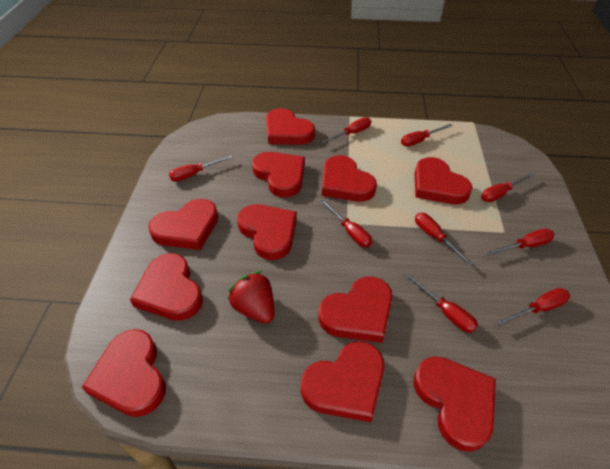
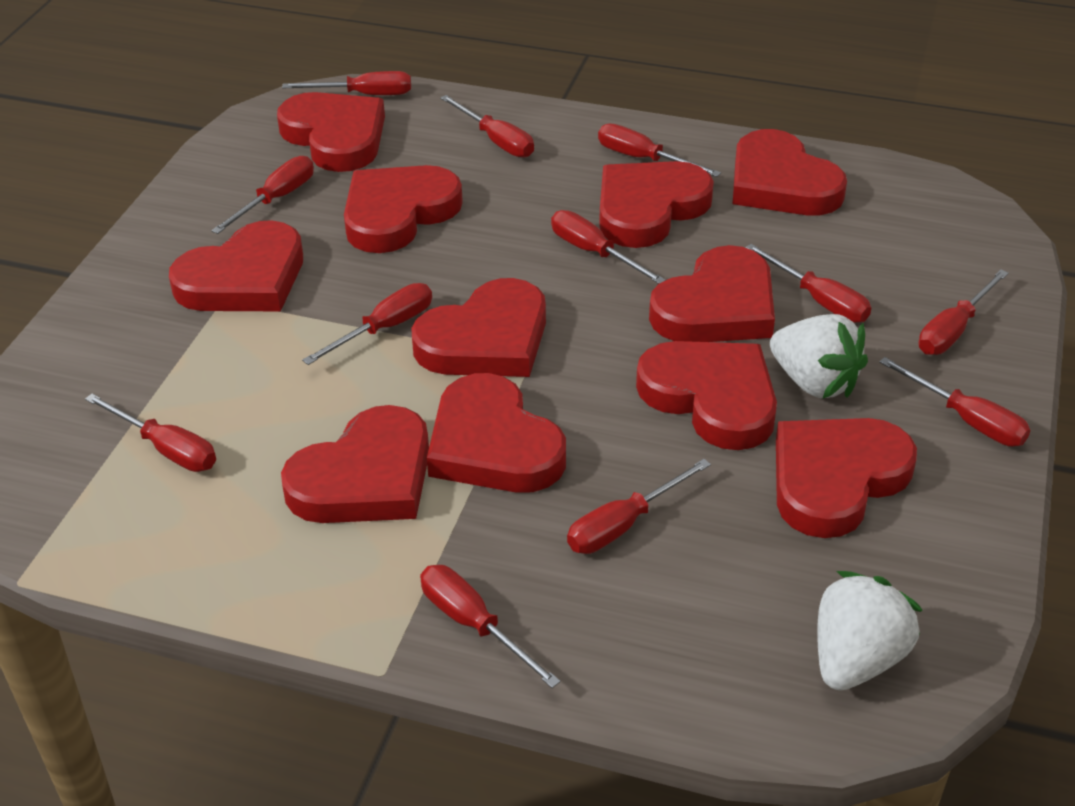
red screwdriver: [169,155,233,182] [320,200,372,247] [322,117,371,144] [401,124,453,146] [405,274,478,333] [415,213,473,266] [481,173,535,202] [486,228,555,256] [497,288,570,326] = 9 -> [85,394,216,472] [211,156,314,234] [282,71,411,95] [302,283,432,365] [420,565,561,688] [440,95,534,158] [551,210,666,284] [567,459,711,554] [598,123,721,177] [745,244,871,323] [879,357,1030,446] [918,269,1009,355] = 12
red strawberry: [228,271,274,324] = 1 -> none = 0
white strawberry: none = 0 -> [770,314,868,399] [817,571,923,691] = 2

